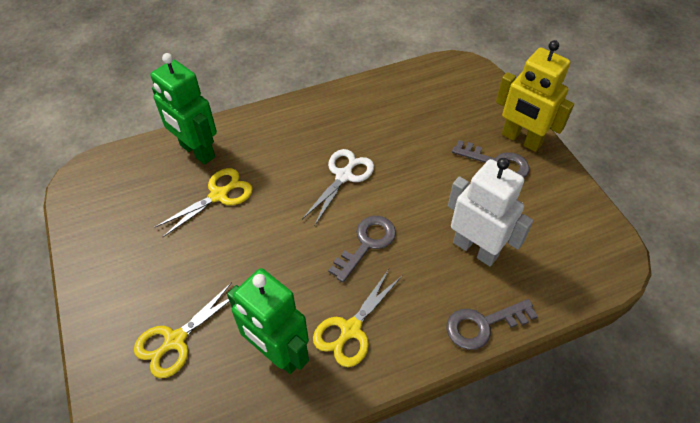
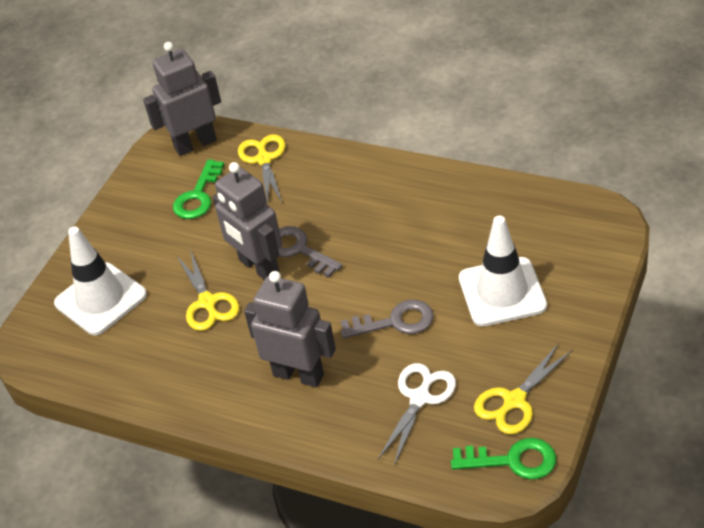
green key: none = 0 -> [173,159,224,219] [451,438,556,480] = 2
green robot: [151,53,217,165] [227,268,309,374] = 2 -> none = 0
grey key: [328,216,396,282] [447,299,538,350] [452,140,529,178] = 3 -> [278,226,342,277] [341,300,434,338] = 2
grey robot: none = 0 -> [143,42,221,156] [213,162,282,280] [244,271,336,387] = 3
white robot: [448,158,533,266] = 1 -> none = 0
white traffic cone: none = 0 -> [54,227,147,335] [459,216,547,326] = 2
yellow robot: [496,40,574,152] = 1 -> none = 0

